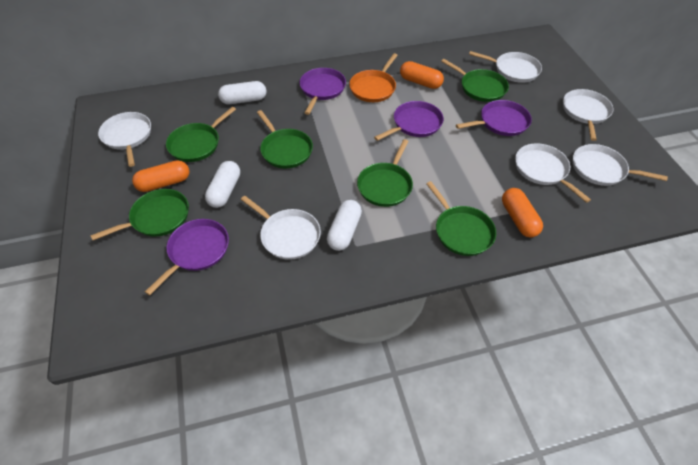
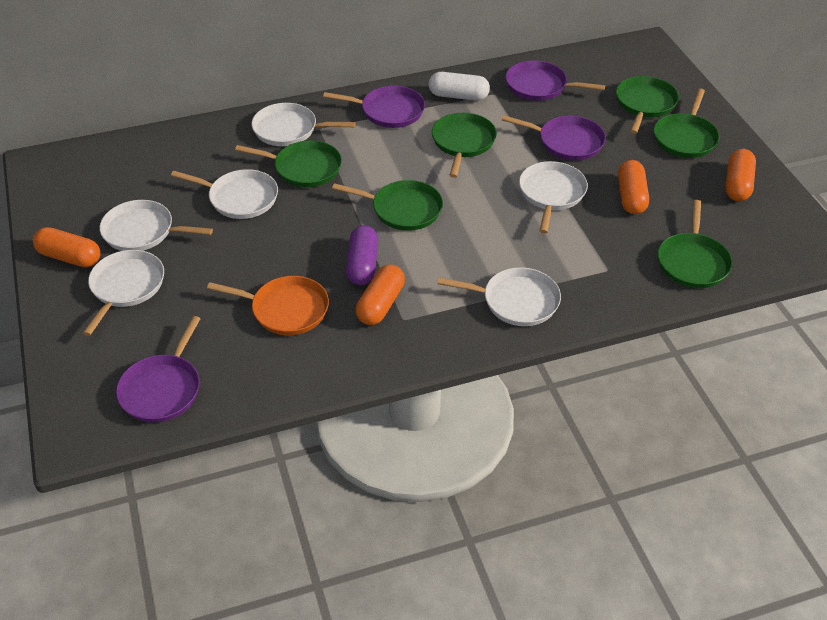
orange capsule: [132,160,190,192] [400,61,444,89] [502,188,543,237] = 3 -> [33,227,101,267] [356,264,405,325] [618,160,649,214] [725,149,756,201] = 4
purple capsule: none = 0 -> [346,225,378,285] = 1
white capsule: [205,161,240,208] [218,81,266,104] [327,200,362,251] = 3 -> [429,72,490,101] = 1

